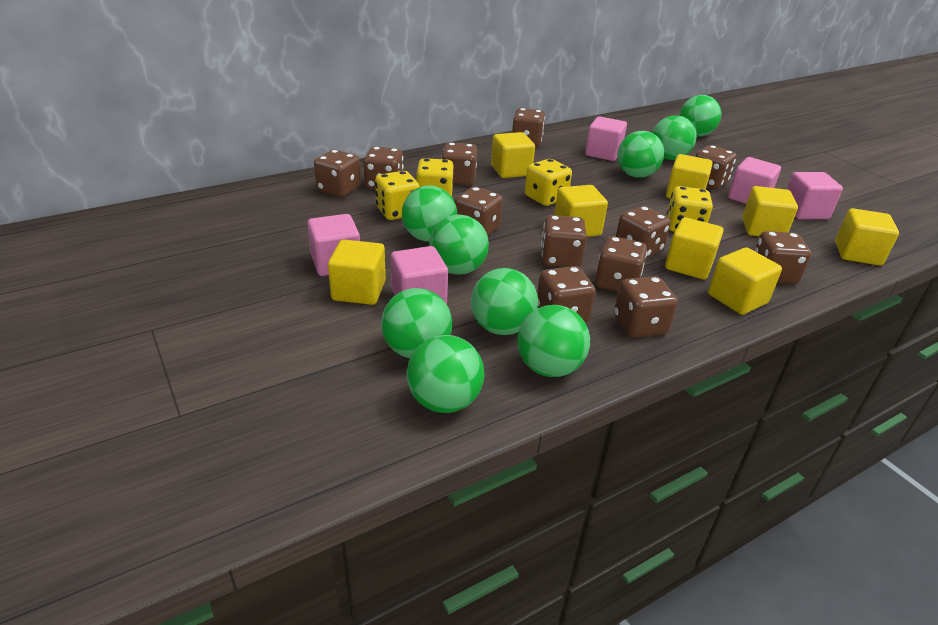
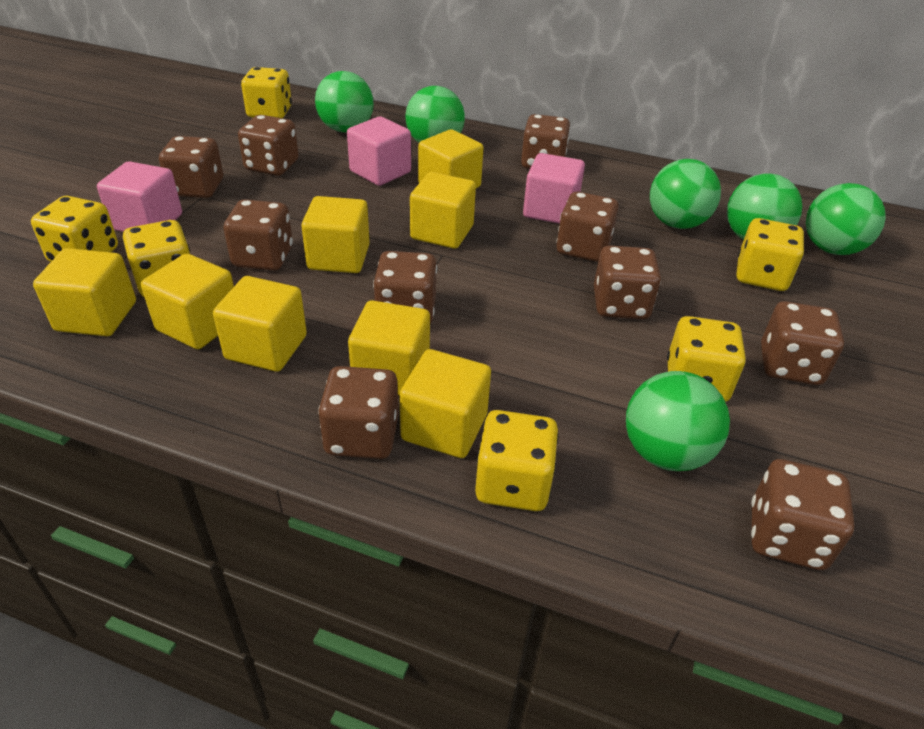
brown dice: [314,149,361,197] [364,146,404,190] [441,142,477,186] [455,187,503,236] [512,108,545,147] [537,266,596,323] [541,215,587,267] [595,236,647,292] [614,276,678,338] [616,206,671,259] [695,145,737,189] [754,231,811,284] = 12 -> [159,136,223,198] [223,199,293,270] [238,115,299,176] [318,366,398,459] [373,251,437,324] [521,114,570,169] [557,191,619,262] [594,245,661,319] [751,459,855,570] [761,301,844,385] = 10
green ball: [381,288,452,358] [402,186,457,242] [407,335,484,413] [429,215,489,274] [471,268,538,335] [517,305,590,377] [617,131,664,178] [653,115,697,160] [679,95,721,136] = 9 -> [315,71,374,133] [405,86,465,143] [626,371,730,471] [650,159,721,229] [727,173,802,240] [806,183,886,255] = 6
pink cube: [307,214,360,276] [391,246,448,304] [585,116,627,161] [728,157,781,204] [786,172,843,219] = 5 -> [97,161,182,232] [347,116,411,186] [523,153,585,224] = 3
yellow dice: [375,171,420,220] [416,158,453,197] [525,159,572,206] [667,186,713,232] = 4 -> [31,196,118,262] [123,220,190,297] [241,67,292,118] [475,410,559,511] [667,316,746,402] [737,218,804,291] = 6

